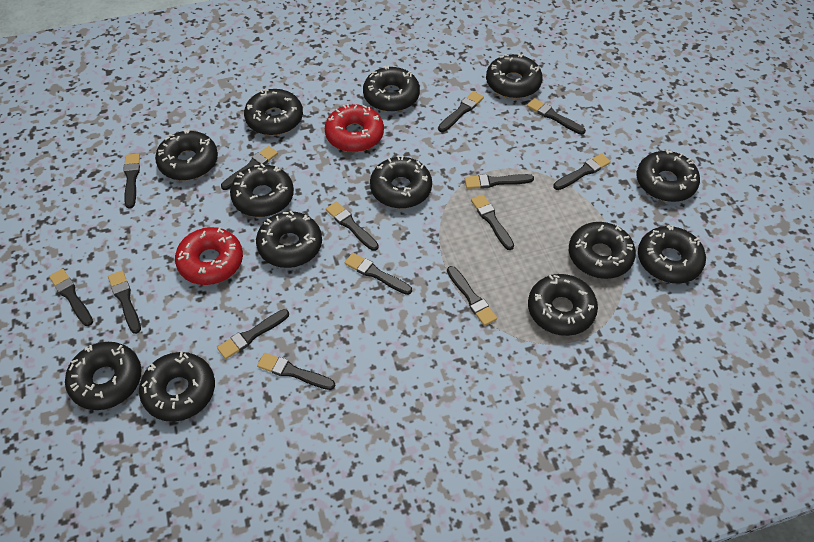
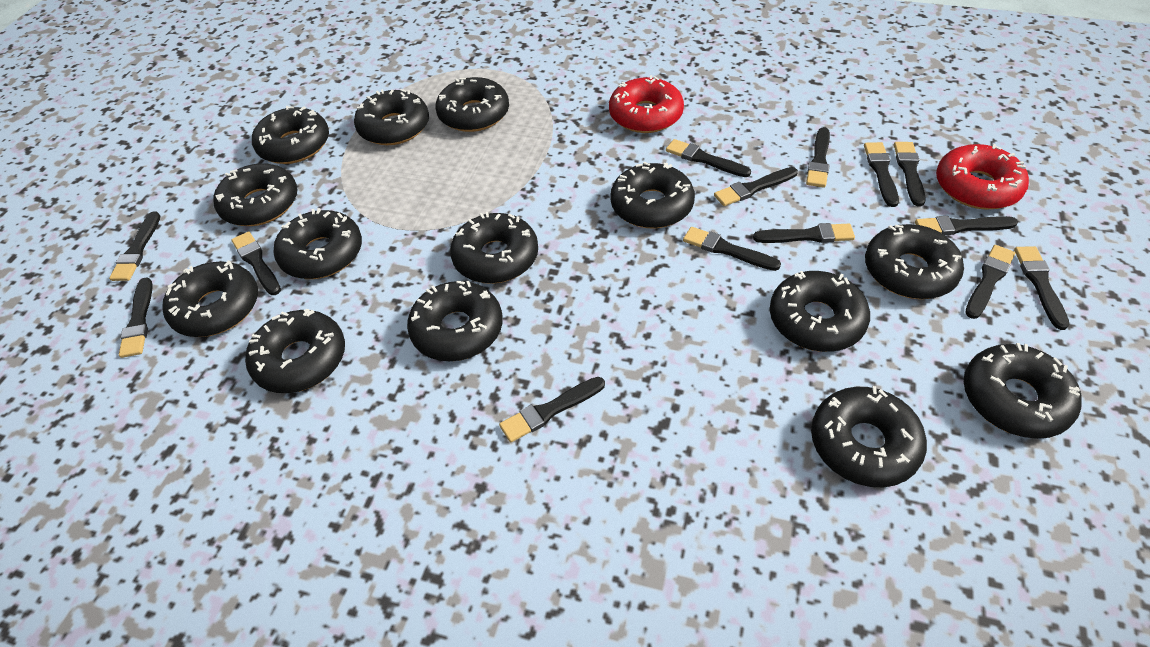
black donut: [65,342,142,410] [139,352,215,422] [155,129,218,181] [230,163,294,217] [244,89,303,136] [256,211,322,268] [363,65,420,112] [370,156,432,209] [486,53,543,99] [528,274,598,336] [569,222,636,279] [637,149,700,202] [638,225,706,283] = 13 -> [162,261,258,337] [213,163,298,226] [245,309,345,393] [252,106,329,164] [273,208,362,279] [354,89,429,145] [407,281,503,361] [436,77,509,132] [450,212,538,284] [610,161,695,229] [770,271,870,352] [811,386,927,487] [865,224,964,299] [964,343,1081,439] = 14

